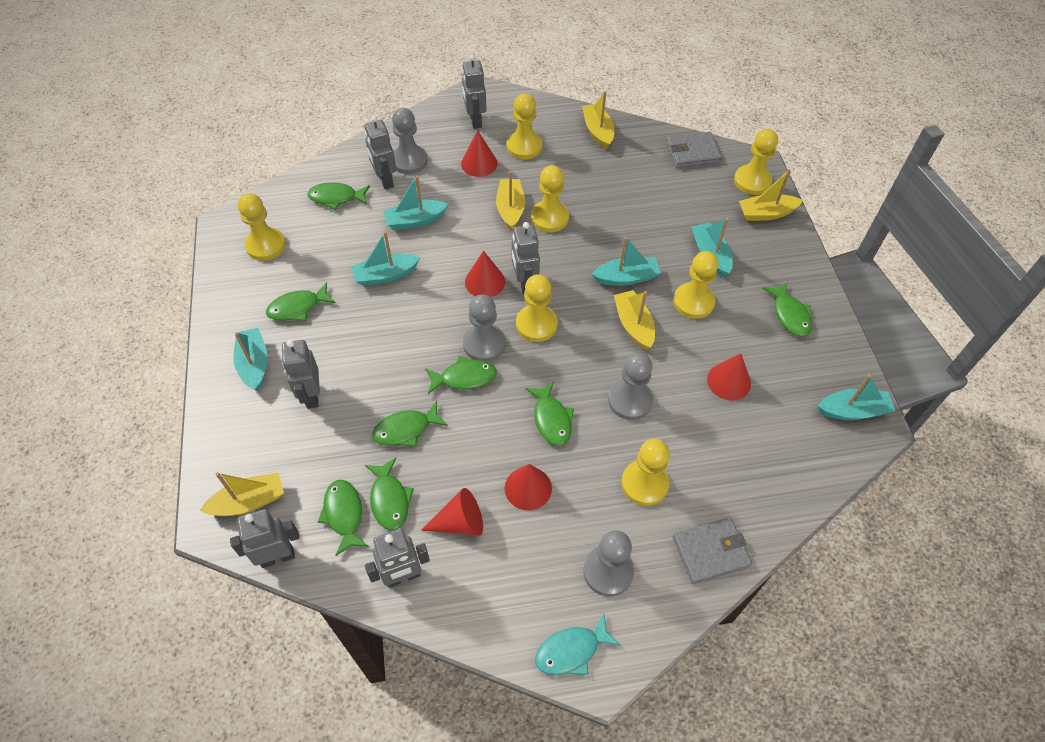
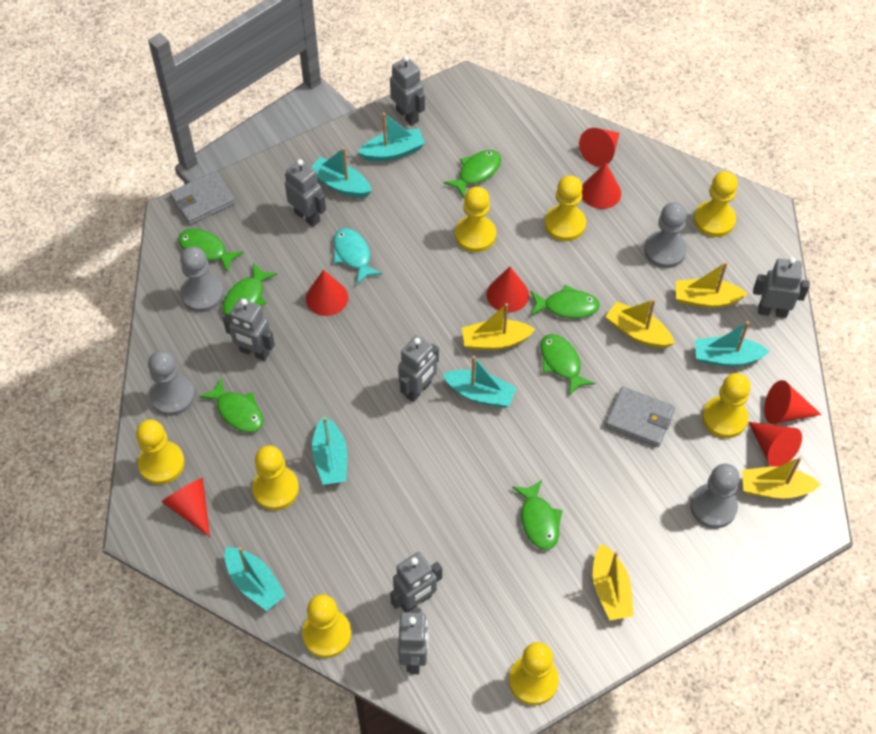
green fish: [266,282,336,321] [307,182,370,210] [318,480,369,556] [365,458,414,530] [372,401,448,447] [425,356,497,394] [525,381,574,446] [762,282,812,336] = 8 -> [178,229,244,273] [199,378,263,432] [223,263,277,315] [444,150,501,198] [512,480,563,550] [530,285,600,318] [540,334,595,396] = 7
grey robot: [230,509,299,568] [282,340,320,409] [364,116,396,190] [365,529,430,588] [462,55,486,129] [512,222,540,294] = 6 -> [223,298,275,361] [285,159,326,227] [390,56,425,126] [390,552,442,612] [398,335,439,402] [398,608,428,674] [753,257,810,318] = 7
red cone: [421,488,483,536] [461,130,498,177] [465,251,505,297] [505,464,552,511] [707,353,751,400] = 5 -> [162,478,210,537] [306,270,348,316] [487,267,529,313] [579,128,619,167] [582,163,621,209] [748,422,802,467] [764,380,822,424] = 7
yellow pawn: [238,193,286,261] [506,93,542,159] [516,274,558,342] [531,165,569,232] [621,439,670,506] [673,251,719,319] [734,129,778,195] = 7 -> [136,419,185,485] [252,445,299,510] [302,594,351,658] [455,186,496,252] [509,642,559,705] [545,175,586,241] [694,171,738,237] [702,373,751,438] = 8

